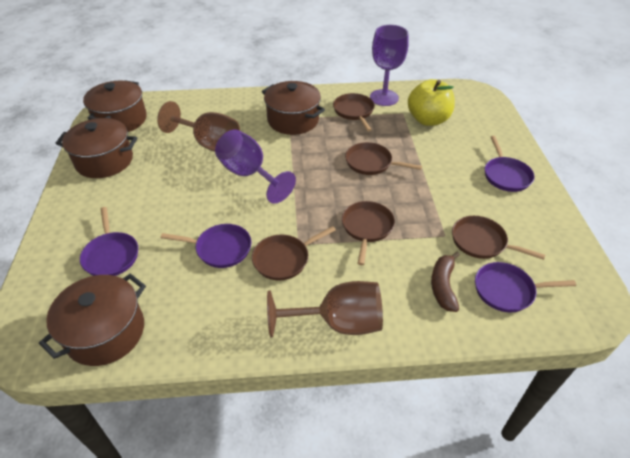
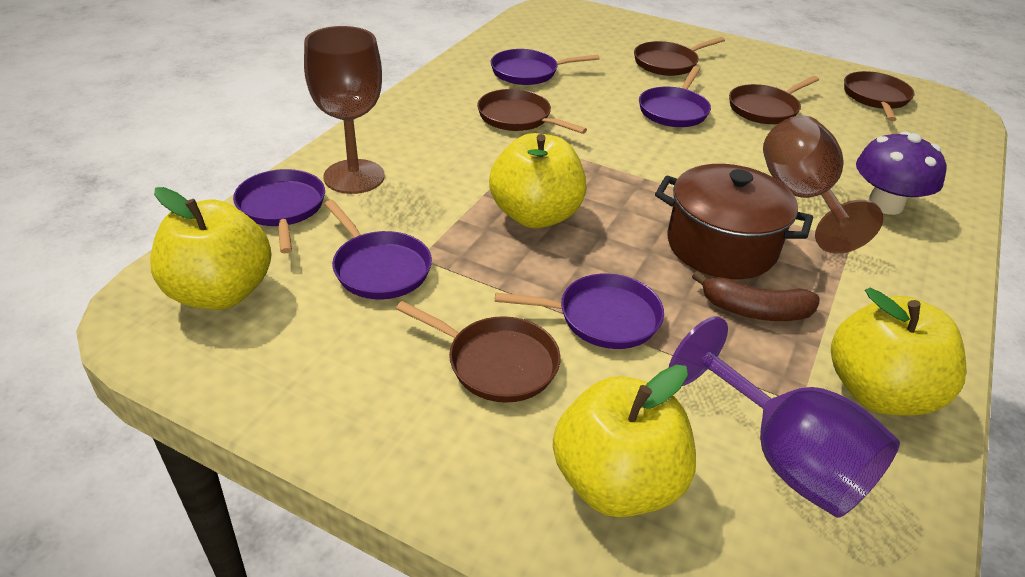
brown pot: [39,274,146,366] [56,118,137,178] [83,80,147,132] [262,81,325,135] = 4 -> [655,164,813,279] = 1
purple goblet: [215,130,296,204] [370,25,409,106] = 2 -> [669,316,900,518] = 1
purple mushroom: none = 0 -> [856,132,947,215] = 1
purple pan: [80,207,138,276] [161,224,251,268] [475,262,576,313] [485,136,535,192] = 4 -> [233,169,325,253] [325,200,432,299] [491,49,600,85] [495,273,664,349] [639,66,711,127] = 5
yellow apple: [408,79,455,126] = 1 -> [150,187,272,310] [489,133,586,228] [553,365,696,517] [831,288,966,416] = 4

